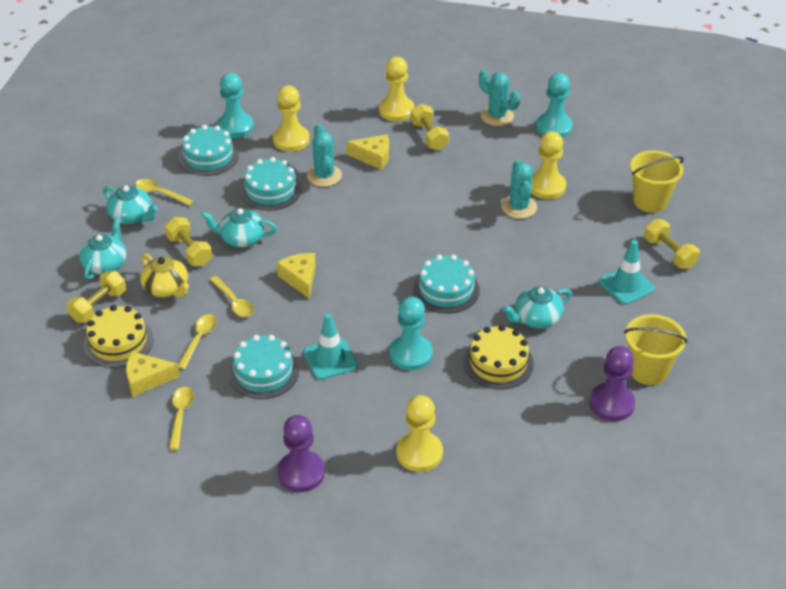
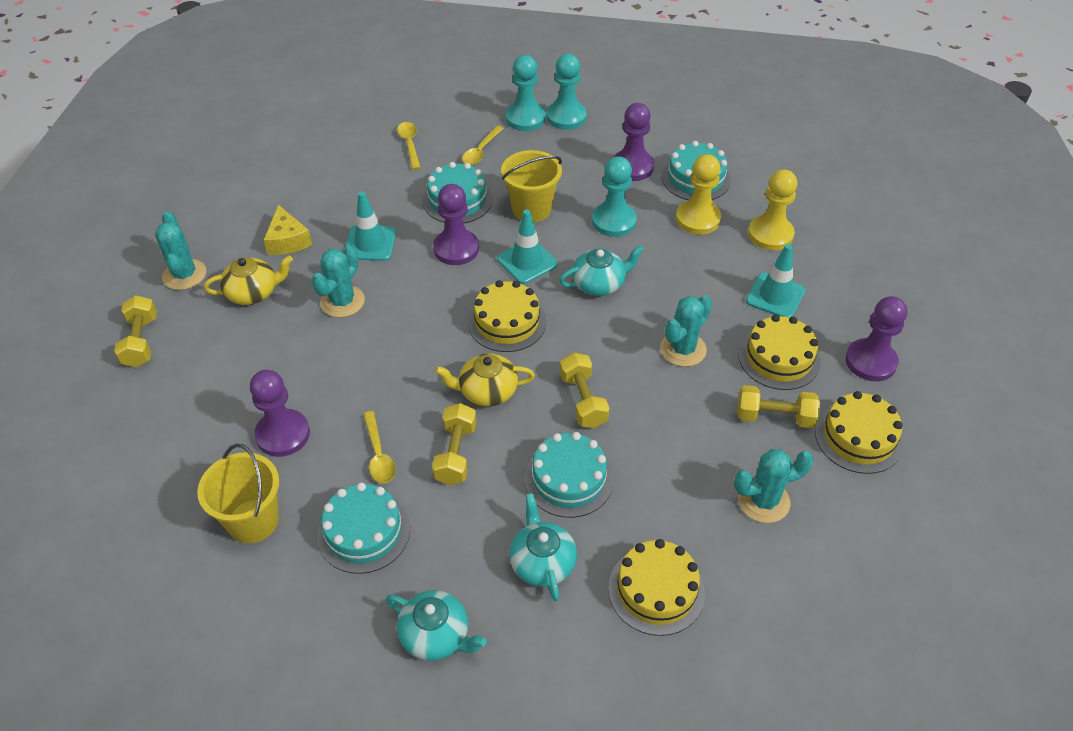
purple pawn: [277,415,325,492] [589,346,635,421] = 2 -> [250,370,310,457] [433,184,479,265] [614,103,654,181] [845,296,907,381] = 4
turquoise cactus: [307,124,342,187] [479,70,520,126] [501,160,537,219] = 3 -> [155,211,206,290] [312,246,365,318] [660,295,712,367] [734,449,814,523] = 4
turquoise teapot: [79,217,126,280] [103,186,158,224] [201,208,277,247] [503,287,572,329] = 4 -> [386,590,487,661] [509,493,577,601] [559,245,644,296] = 3
turquoise traffic cone: [304,313,358,380] [599,240,655,305] = 2 -> [345,191,396,261] [497,210,558,284] [746,244,806,318] = 3
yellow cake: [83,305,153,368] [463,325,534,390] = 2 -> [468,280,546,352] [608,539,705,636] [738,315,821,390] [815,391,903,474] = 4
yellow cheese: [126,352,180,397] [277,253,316,299] [346,134,389,170] = 3 -> [264,205,312,255] = 1
yellow pawn: [273,85,310,152] [379,57,414,122] [397,395,443,472] [531,131,566,199] = 4 -> [676,154,721,235] [748,169,797,250] = 2
yellow spoon: [135,179,194,206] [169,387,194,450] [178,314,217,370] [210,276,254,317] = 4 -> [363,411,396,483] [397,122,421,170] [462,126,504,165] = 3
yellow teapot: [140,253,189,297] = 1 -> [204,255,293,305] [435,353,535,406] = 2

